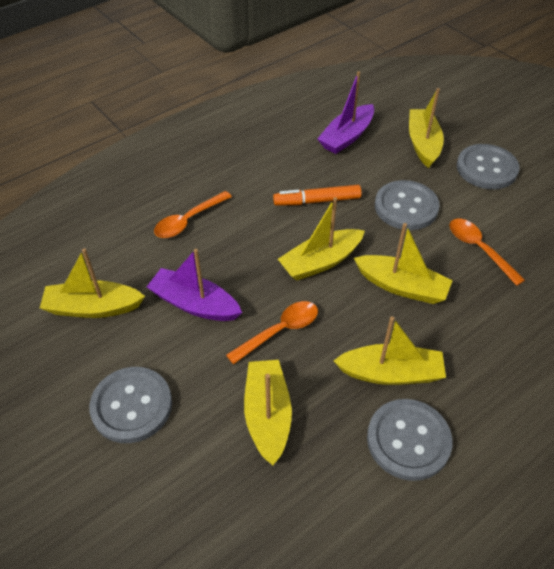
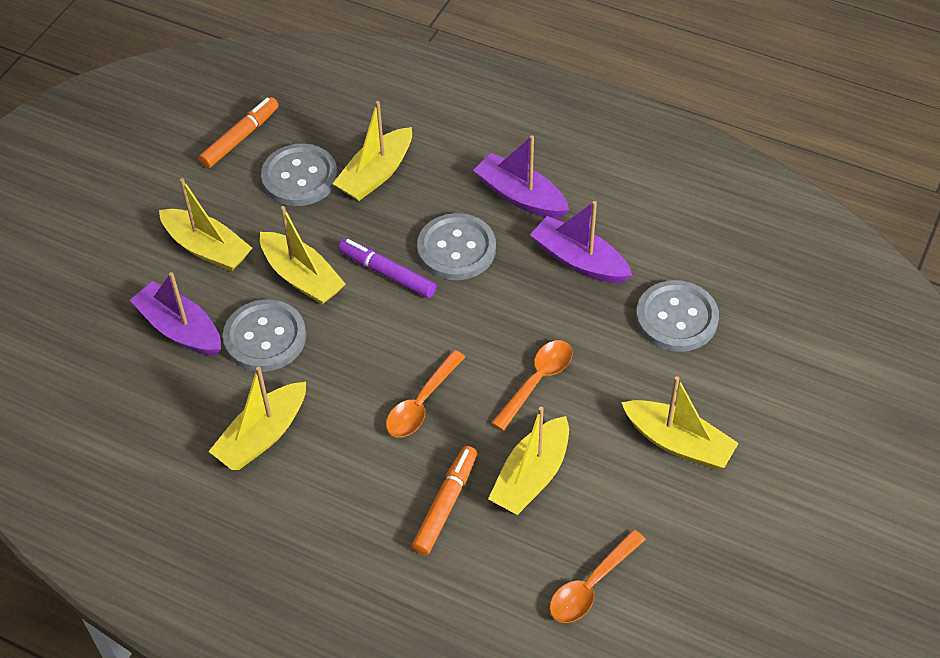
orange marker: [273,185,362,206] = 1 -> [199,97,279,168] [412,446,477,555] = 2
purple boat: [147,249,242,321] [318,71,374,154] = 2 -> [130,272,221,356] [473,135,569,218] [530,201,633,283] = 3
purple marker: none = 0 -> [338,238,437,298] = 1

